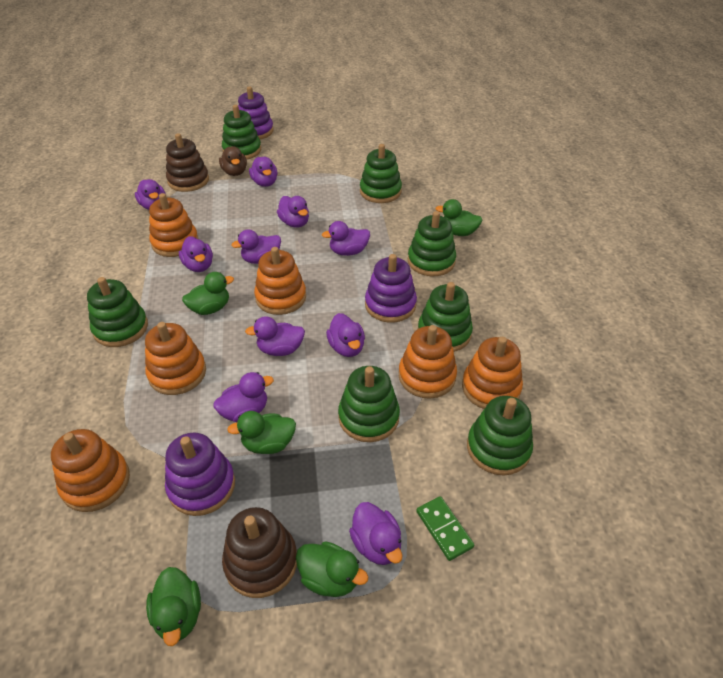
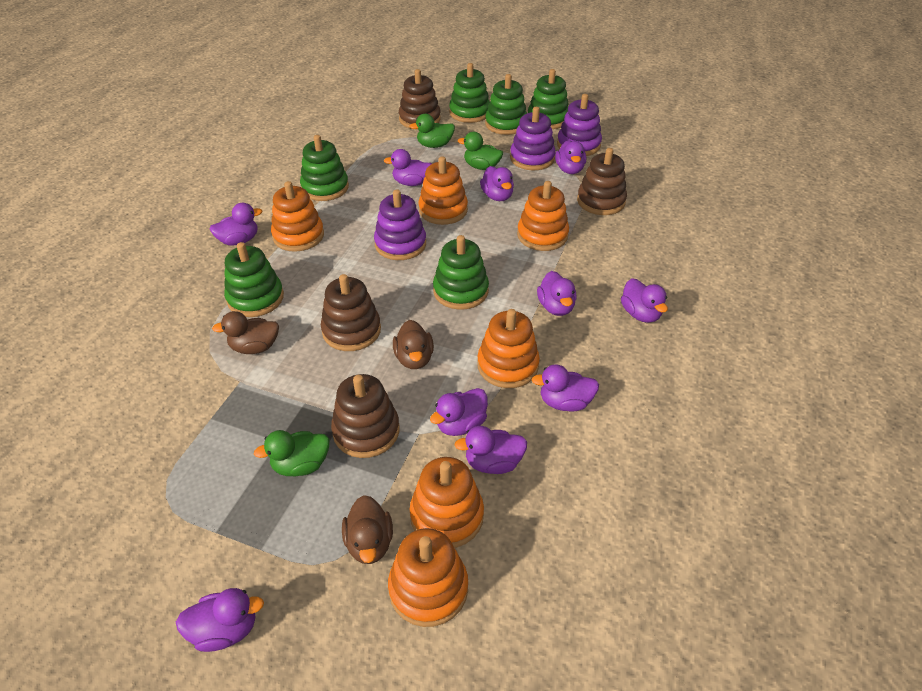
brown duck: [219,146,247,176] = 1 -> [212,311,279,354] [342,495,393,564] [393,320,434,369] = 3
brown stacking toy: [166,133,209,192] [222,507,297,598] = 2 -> [321,274,381,351] [331,374,399,458] [399,69,441,130] [577,148,627,215] = 4
green domino: [416,496,474,561] = 1 -> none = 0
green duck: [146,567,201,646] [182,272,234,315] [227,411,296,454] [296,541,368,597] [436,199,482,236] = 5 -> [254,430,329,476] [409,114,455,148] [458,132,503,170] = 3
green stacking toy: [87,277,148,347] [222,105,261,160] [338,366,400,442] [360,144,402,203] [408,211,456,276] [418,282,473,352] [467,396,533,475] = 7 -> [224,242,284,317] [300,135,349,201] [433,235,489,310] [449,63,490,123] [485,74,527,135] [528,69,569,129] = 6

